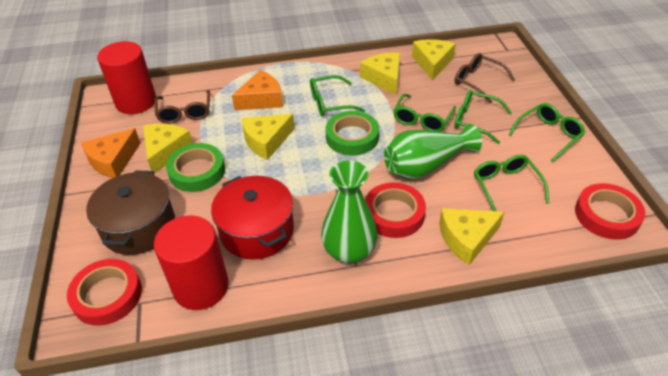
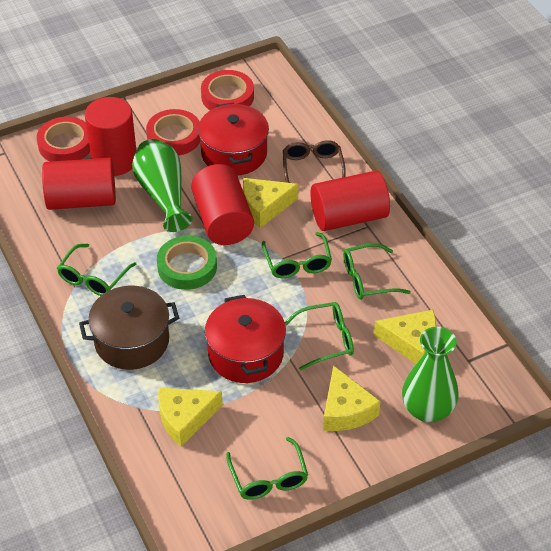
brown glasses: [154,90,210,124] [455,53,515,103] = 2 -> [283,140,346,183] = 1
green tape: [166,143,225,192] [326,111,379,156] = 2 -> [157,236,217,290] = 1
orange cheese: [81,128,140,178] [232,70,283,110] = 2 -> none = 0
red cylinder: [97,41,156,114] [154,215,229,310] = 2 -> [42,158,116,210] [85,97,136,176] [191,164,254,245] [310,171,390,231] = 4
red pot: [211,176,294,260] = 1 -> [198,102,269,176] [205,295,286,383] = 2
yellow cheese: [143,124,193,174] [241,114,294,160] [360,53,400,95] [412,39,456,80] [439,208,504,265] = 5 -> [158,387,223,447] [243,178,298,228] [323,365,381,431] [374,310,436,364] = 4

